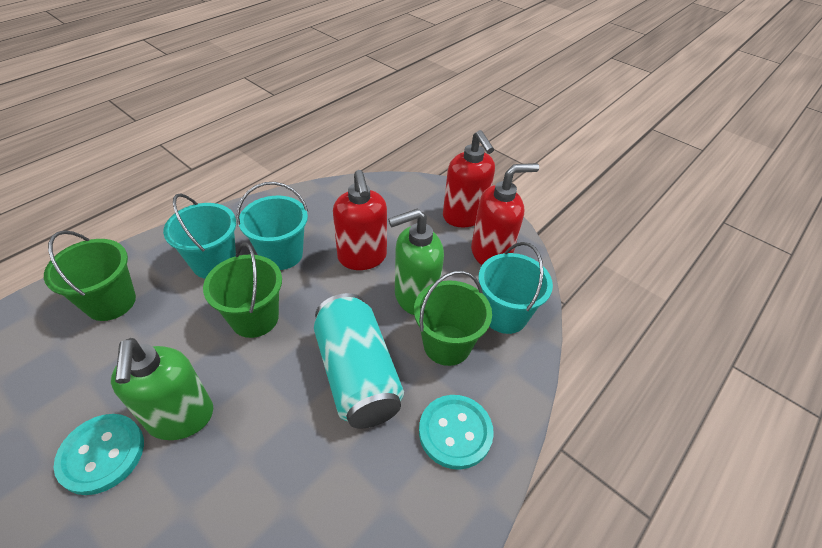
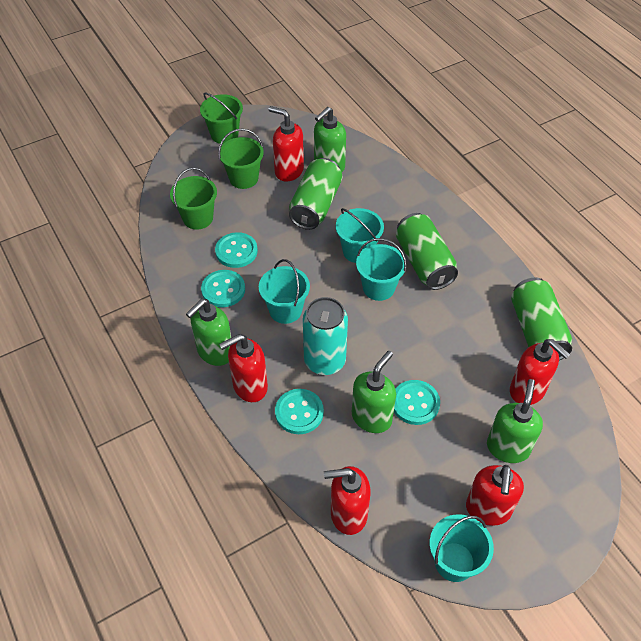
green can: none = 0 -> [289,158,342,230] [396,213,458,290] [511,278,572,360] = 3
green soap dispenser: [111,338,213,440] [388,208,444,315] = 2 -> [186,299,231,366] [314,107,346,172] [352,351,396,433] [487,379,543,463] = 4
red soap dispenser: [333,170,387,270] [443,130,495,227] [471,163,539,265] = 3 -> [219,334,268,402] [269,106,304,182] [324,466,371,535] [466,465,524,526] [510,339,570,405] = 5
turquoise bucket: [163,194,236,279] [236,182,308,270] [478,242,553,334] = 3 -> [259,259,310,324] [336,208,384,263] [356,238,407,301] [430,514,494,582] = 4
turquoise button: [54,414,144,495] [419,395,494,470] = 2 -> [201,270,245,307] [215,232,258,268] [275,389,324,434] [394,380,440,425] = 4

